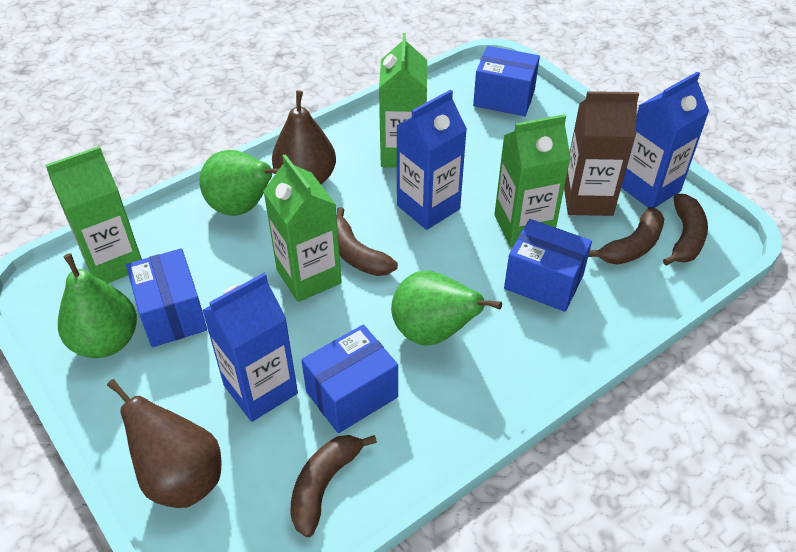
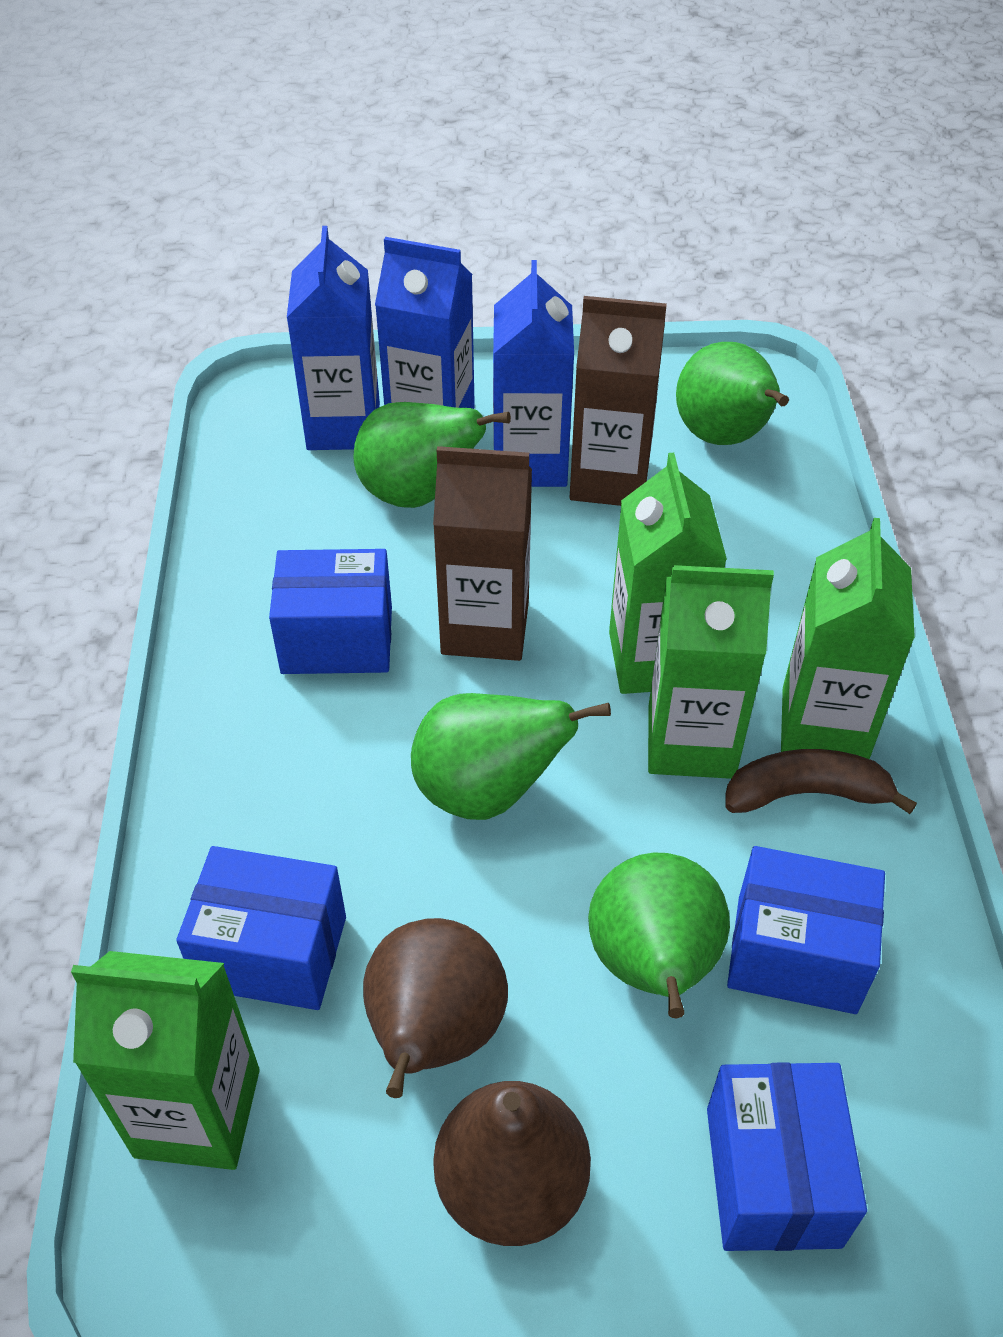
brown banana: [290,435,377,537] [337,207,398,276] [588,207,664,265] [663,194,708,266] = 4 -> [726,749,917,814] = 1
brown carton: [564,91,639,216] = 1 -> [433,446,532,661] [570,296,667,506] = 2
green pear: [58,253,137,358] [199,150,279,216] [391,271,502,346] = 3 -> [353,402,511,508] [411,693,611,820] [588,852,730,1019] [676,342,789,445] = 4

